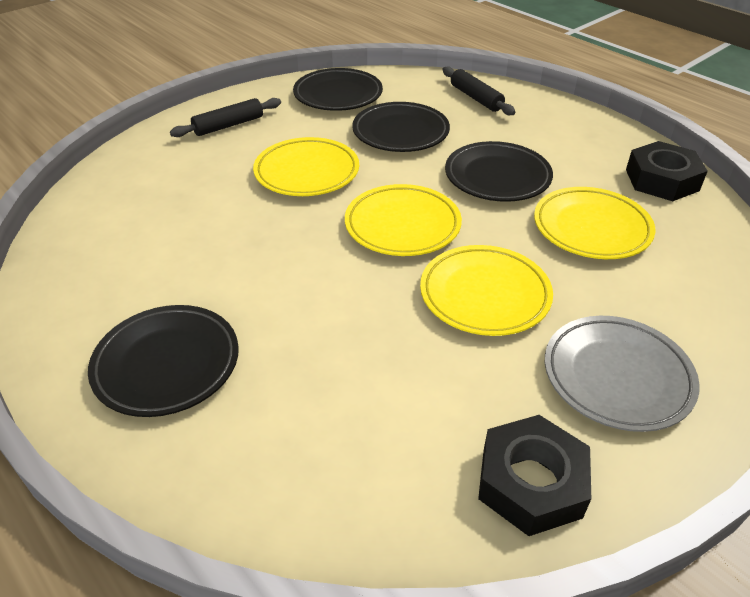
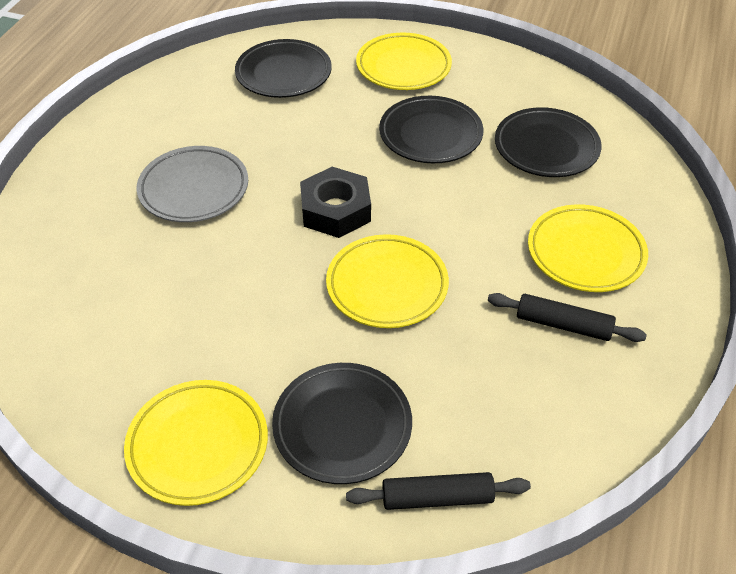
black nut: [478,415,591,536] [626,141,708,201] = 2 -> [300,167,371,238] = 1

